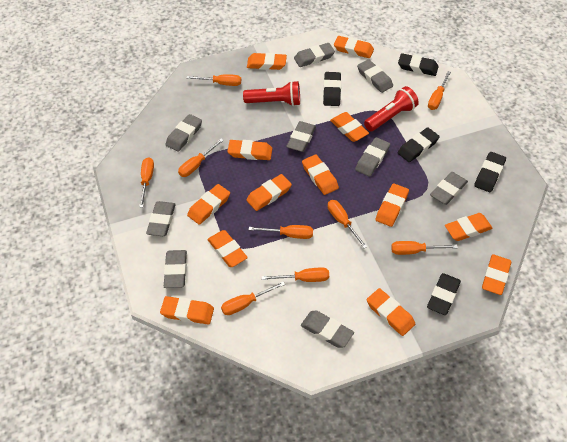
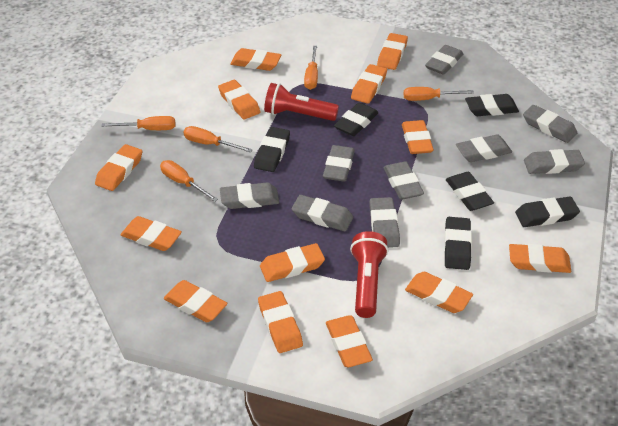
black eraser: [323,72,341,106] [398,53,439,76] [398,127,440,162] [427,273,461,315] [474,152,506,192] = 5 -> [254,127,290,172] [334,103,379,136] [444,217,472,270] [446,172,494,211] [465,94,519,116] [515,197,580,227] = 6
orange screwdriver: [139,157,154,208] [178,139,224,177] [187,74,241,86] [221,281,285,315] [249,225,313,239] [262,267,329,282] [328,200,367,248] [391,241,458,255] [428,71,451,110] = 9 -> [101,116,175,130] [160,160,218,202] [183,126,253,152] [304,46,318,90] [403,87,474,101] = 5

